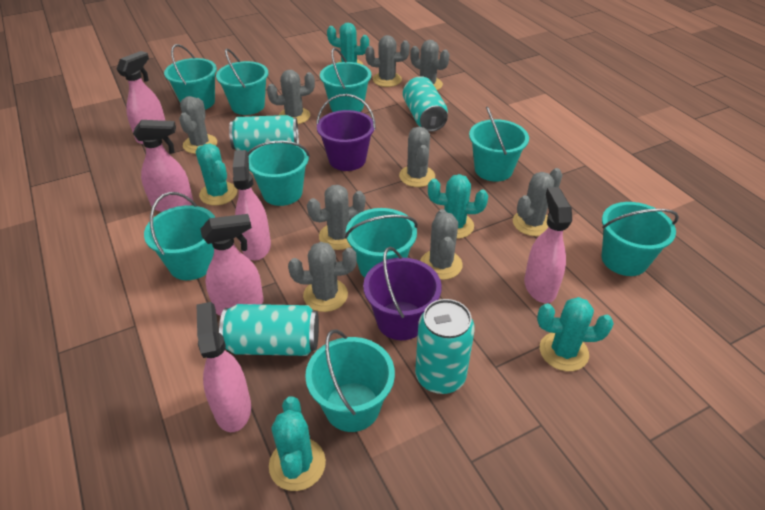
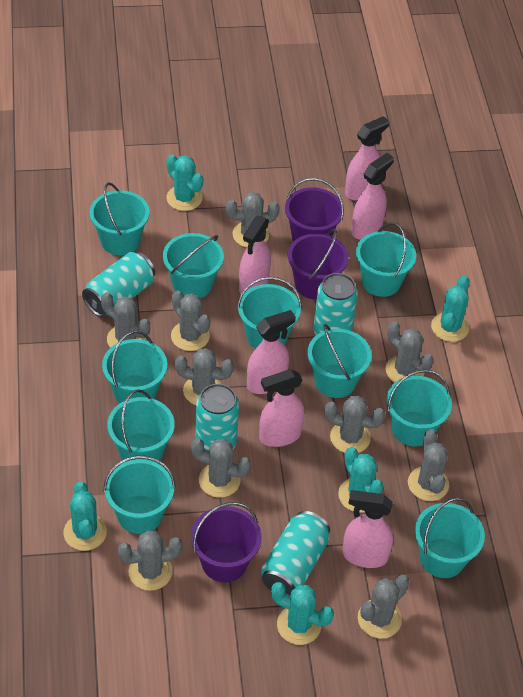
grey cactus: [179,96,217,154] [267,70,315,124] [288,242,357,312] [307,185,365,250] [365,35,410,87] [399,127,435,187] [410,40,449,90] [420,209,463,280] [513,168,563,236] = 9 -> [101,292,150,348] [118,530,182,591] [171,291,210,351] [175,348,234,405] [191,438,251,498] [226,192,279,247] [324,396,385,453] [358,575,409,639] [386,321,433,382] [408,429,449,501] = 10
purple bucket: [316,94,376,171] [363,247,442,340] = 2 -> [191,502,262,582] [285,178,344,242] [288,229,348,299] = 3
turquoise bucket: [144,192,215,280] [164,44,217,110] [216,48,268,115] [248,140,310,206] [305,329,395,432] [320,48,371,112] [345,208,418,278] [469,106,529,182] [602,202,679,276] = 9 -> [90,182,150,255] [102,331,167,404] [103,455,175,534] [107,389,175,463] [163,233,224,298] [237,277,302,349] [308,324,372,398] [356,222,416,297] [386,370,452,446] [415,498,485,578] = 10

